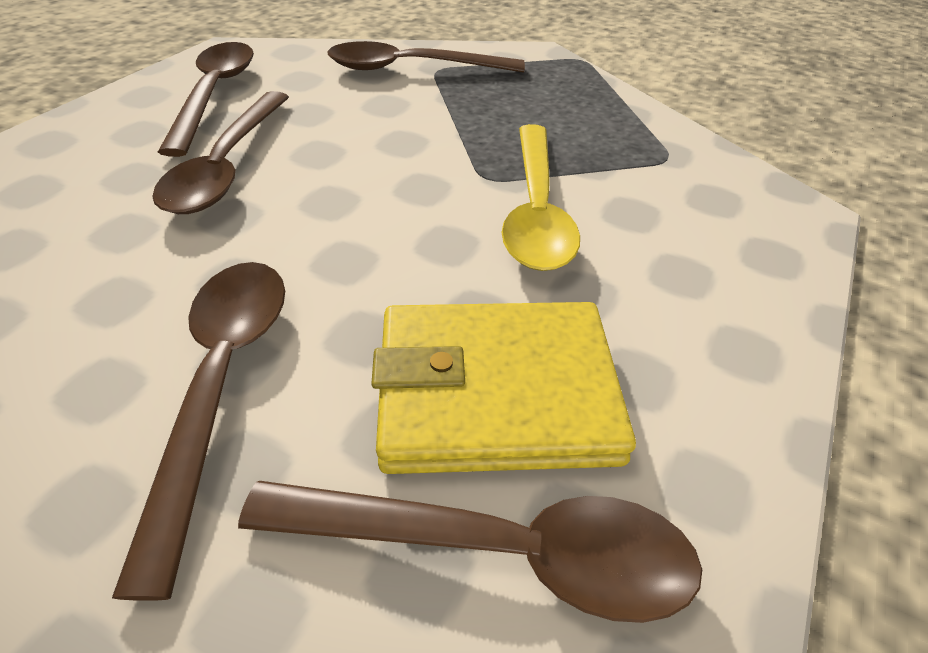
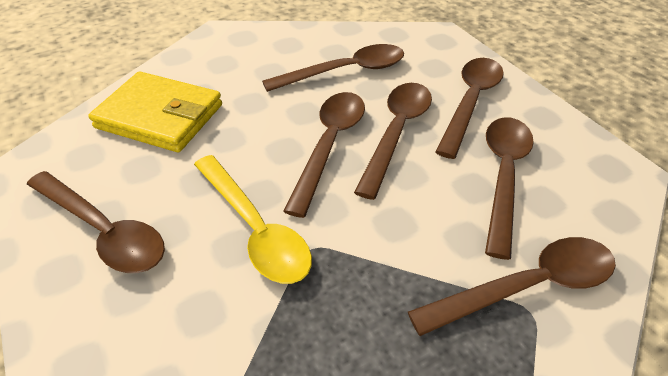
brown spoon: [112,262,285,601] [152,91,289,214] [158,42,254,157] [238,481,702,623] [328,41,525,72] = 5 -> [27,171,165,273] [262,44,404,92] [283,92,365,218] [354,83,432,200] [408,237,616,336] [435,58,504,159] [485,117,534,260] = 7

